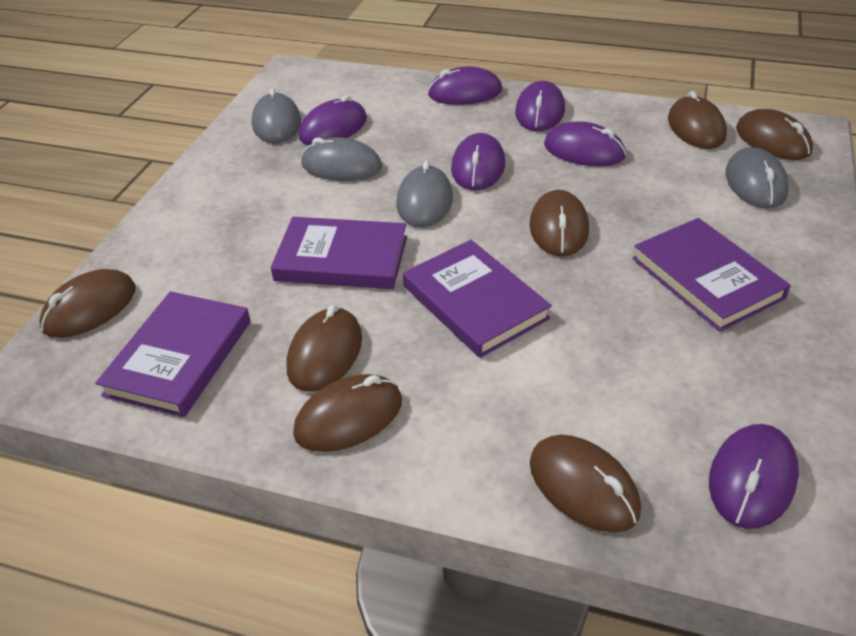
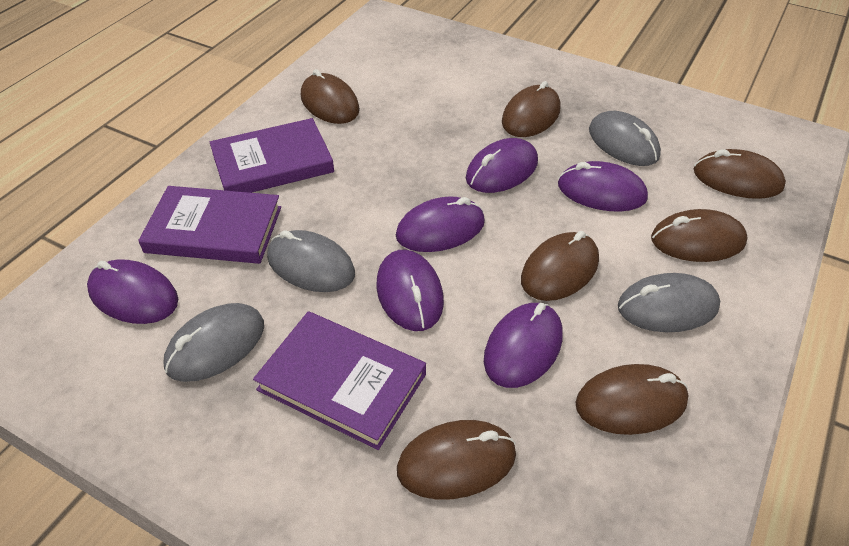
purple book: [95,291,251,418] [271,217,407,289] [403,240,552,358] [632,218,791,332] = 4 -> [138,186,281,264] [210,118,334,193] [253,311,426,450] = 3

